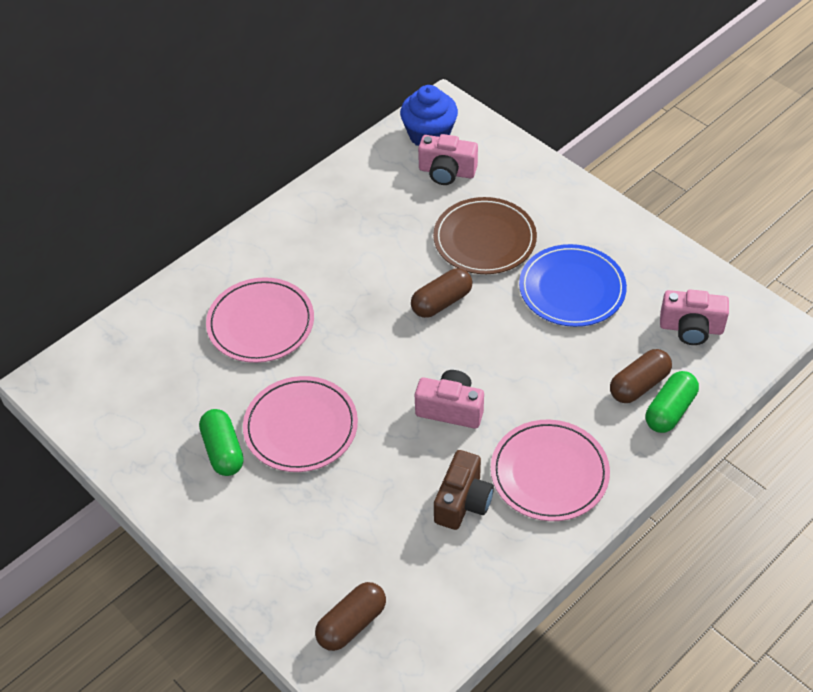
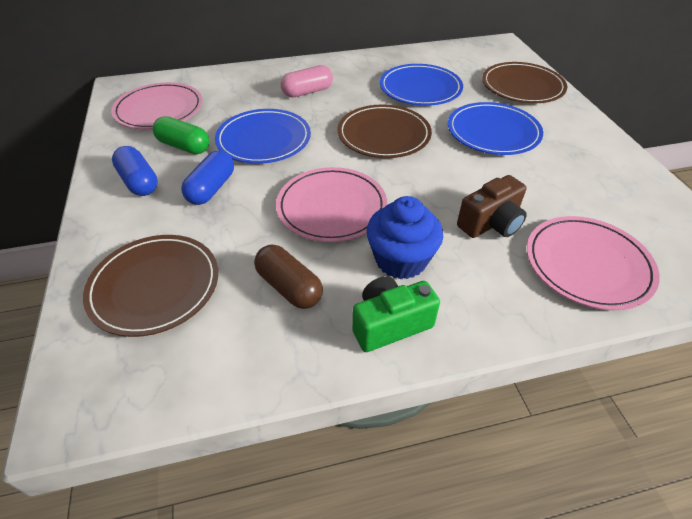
blue capsule: none = 0 -> [112,146,158,196] [181,150,234,205] = 2
blue plate: [519,244,627,327] = 1 -> [215,109,311,164] [380,64,463,106] [448,102,543,155] = 3
brown capsule: [315,582,386,651] [411,268,473,318] [610,349,672,403] = 3 -> [254,245,323,309] = 1
brown plate: [433,197,537,274] = 1 -> [83,235,218,337] [338,105,432,158] [482,62,567,103] = 3
green camera: none = 0 -> [353,276,440,352] = 1
green capsule: [199,409,244,476] [646,371,699,433] = 2 -> [153,116,209,154] = 1
pink camera: [415,370,484,429] [418,134,478,185] [660,289,729,345] = 3 -> none = 0
pink capsule: none = 0 -> [281,65,333,98] = 1

